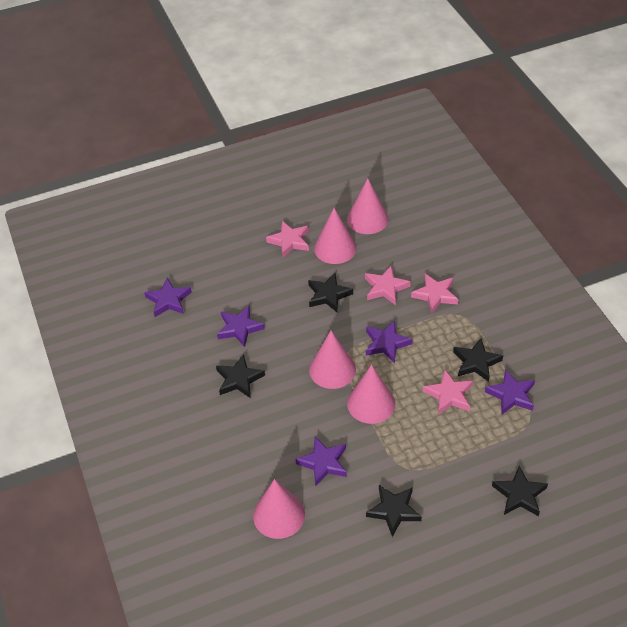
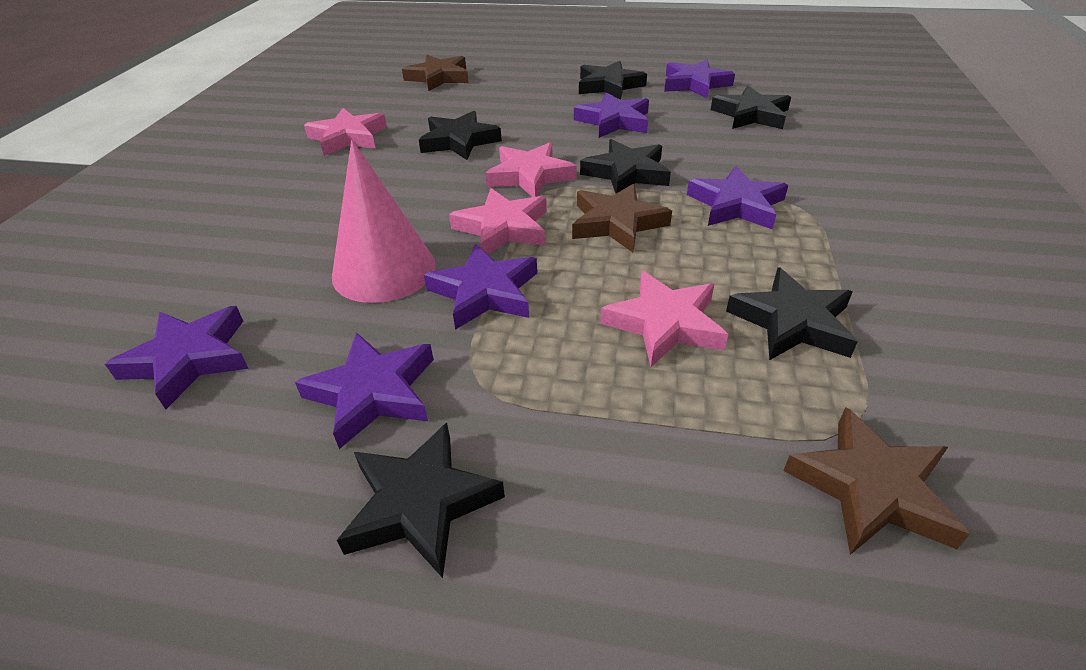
black star: [216,354,265,398] [308,273,353,312] [366,485,422,537] [453,338,503,382] [492,466,548,516] = 5 -> [337,423,505,578] [419,111,502,160] [579,61,647,100] [580,139,671,193] [711,86,791,129] [726,267,858,360] = 6
brown star: none = 0 -> [402,55,469,91] [572,184,672,253] [783,407,970,555] = 3
pink cone: [253,479,305,539] [309,331,356,389] [314,208,357,264] [347,178,388,234] [347,365,395,424] = 5 -> [332,140,436,303] = 1
purple star: [144,278,192,317] [217,306,265,347] [296,437,347,487] [366,320,413,363] [485,369,535,414] = 5 -> [105,306,249,410] [295,332,434,449] [424,244,537,330] [574,92,649,138] [664,60,735,98] [687,166,788,230] = 6

